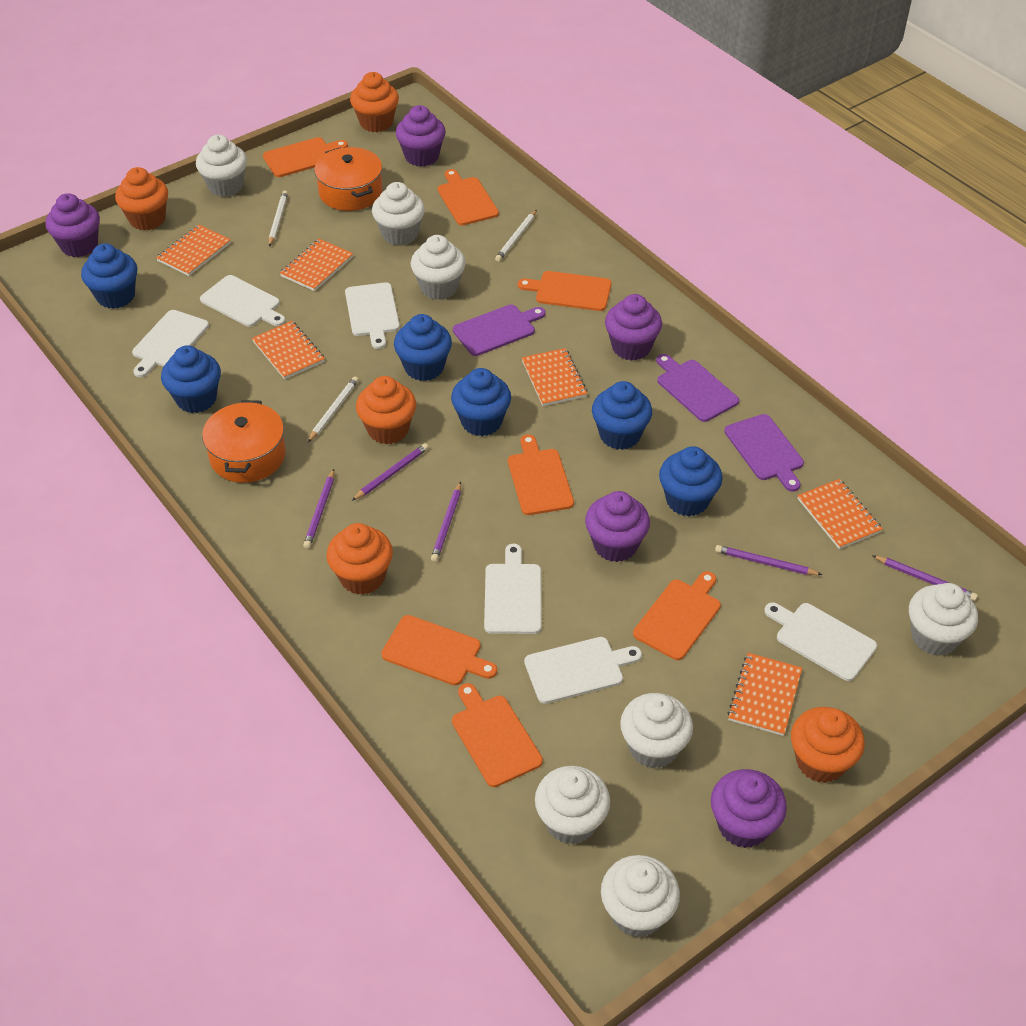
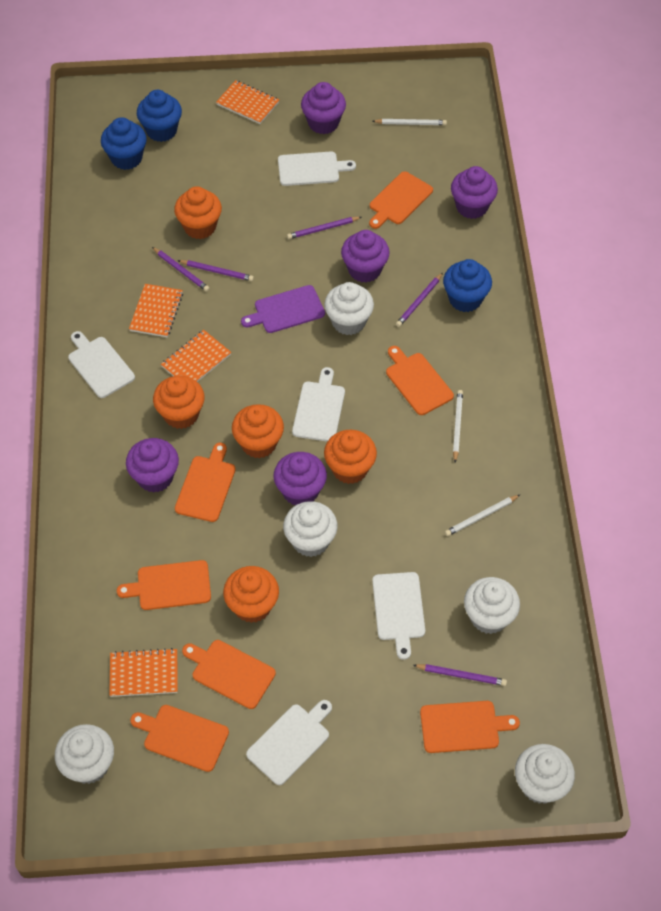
blue cupcake: [81,243,137,309] [161,345,221,413] [394,314,452,381] [451,368,511,436] [592,381,652,450] [659,446,723,516] = 6 -> [101,117,147,170] [137,90,182,142] [443,259,492,312] = 3
orange notebook: [156,225,231,276] [252,321,325,379] [280,239,353,291] [522,348,587,406] [728,653,802,736] [797,479,882,549] = 6 -> [109,648,178,697] [129,284,183,337] [161,330,231,382] [216,80,279,124] = 4
orange pot: [202,400,286,483] [314,147,382,211] = 2 -> none = 0
purple cutting board: [453,304,546,356] [656,354,739,422] [724,414,804,492] = 3 -> [241,285,325,333] = 1
white cupcake: [196,135,247,197] [372,182,425,246] [411,235,466,300] [535,766,610,845] [601,855,680,938] [620,693,693,769] [909,583,978,656] = 7 -> [55,724,114,784] [283,501,338,557] [324,282,374,335] [464,577,520,634] [515,744,575,804] = 5
white cutting board: [132,310,209,377] [200,275,285,327] [345,282,400,349] [484,544,542,634] [524,637,642,704] [764,602,877,681] = 6 -> [68,331,135,398] [246,700,332,785] [278,152,356,186] [292,367,345,442] [372,572,425,660] = 5

